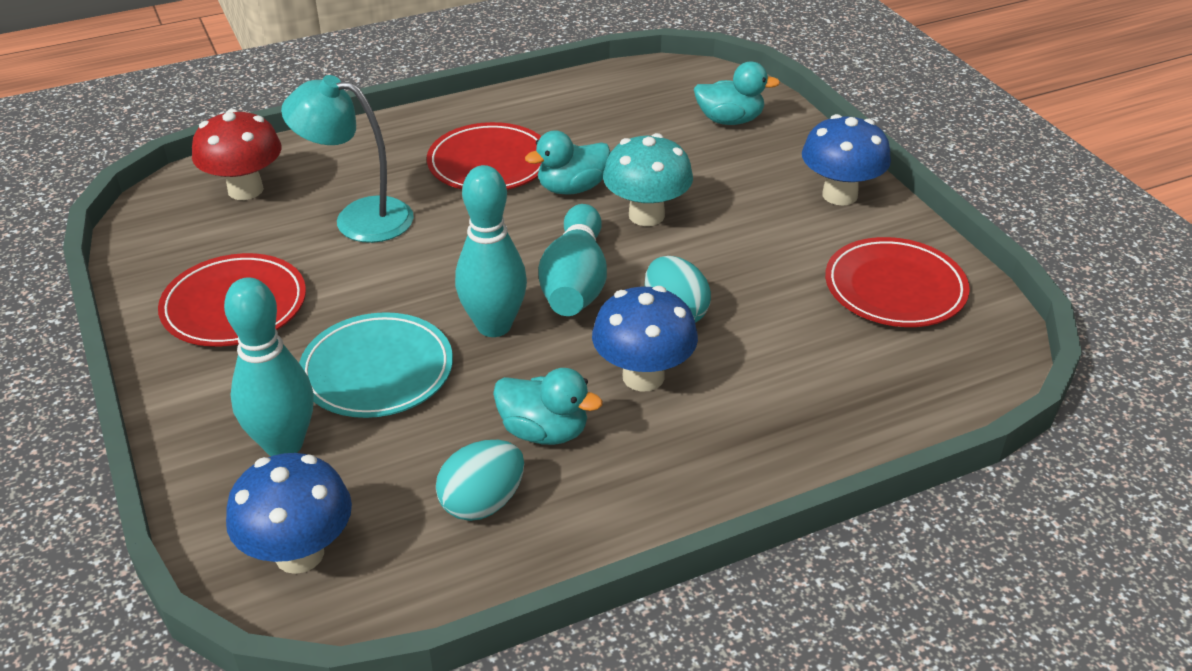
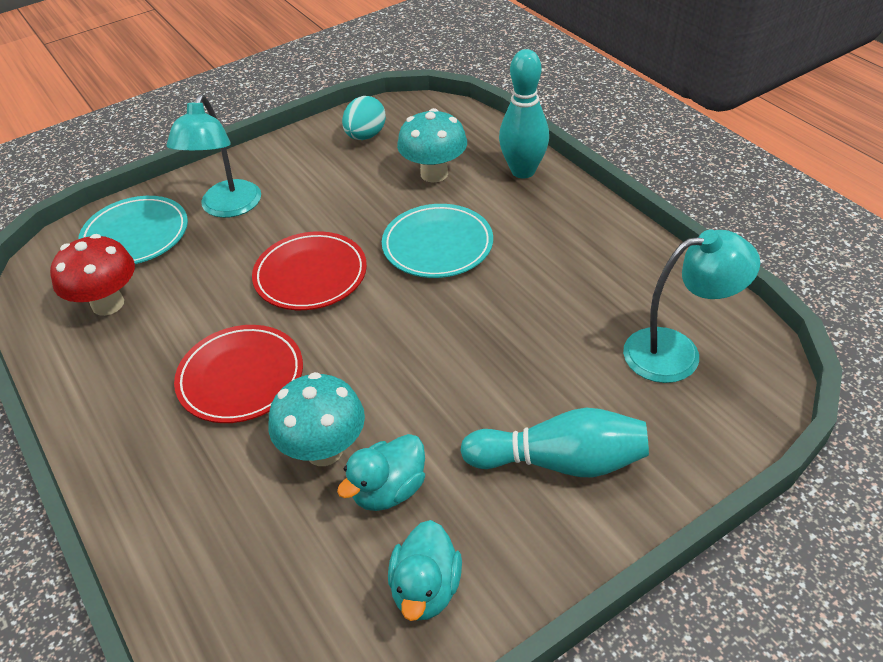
blue mushroom: [226,453,352,574] [592,286,698,392] [802,114,891,206] = 3 -> none = 0
red plate: [158,253,306,347] [427,122,542,190] [825,237,970,327] = 3 -> [174,325,303,423] [252,231,367,310] = 2
turquoise bowling pin: [224,277,314,456] [455,165,527,337] [538,204,607,316] = 3 -> [460,408,649,478] [499,49,549,178] = 2
turquoise duck: [493,368,603,445] [525,131,610,195] [694,62,780,125] = 3 -> [337,434,425,511] [388,520,462,621] = 2
turquoise egg: [436,440,524,521] [645,256,711,323] = 2 -> [342,96,386,140] = 1
turquoise lamp: [281,75,414,243] = 1 -> [167,94,261,218] [623,229,760,383] = 2
turquoise mushroom: [603,133,693,226] = 1 -> [268,372,365,466] [397,108,467,183] = 2
turquoise plate: [299,312,453,418] = 1 -> [78,196,188,264] [382,204,493,278] = 2

